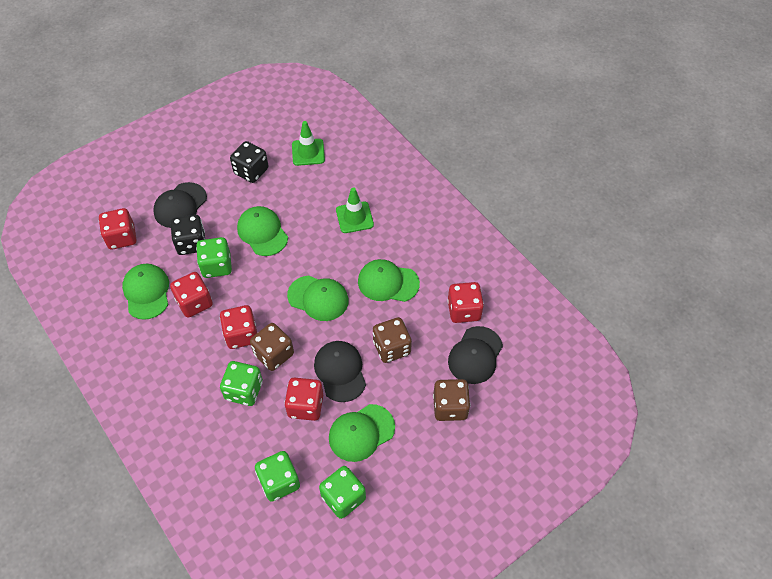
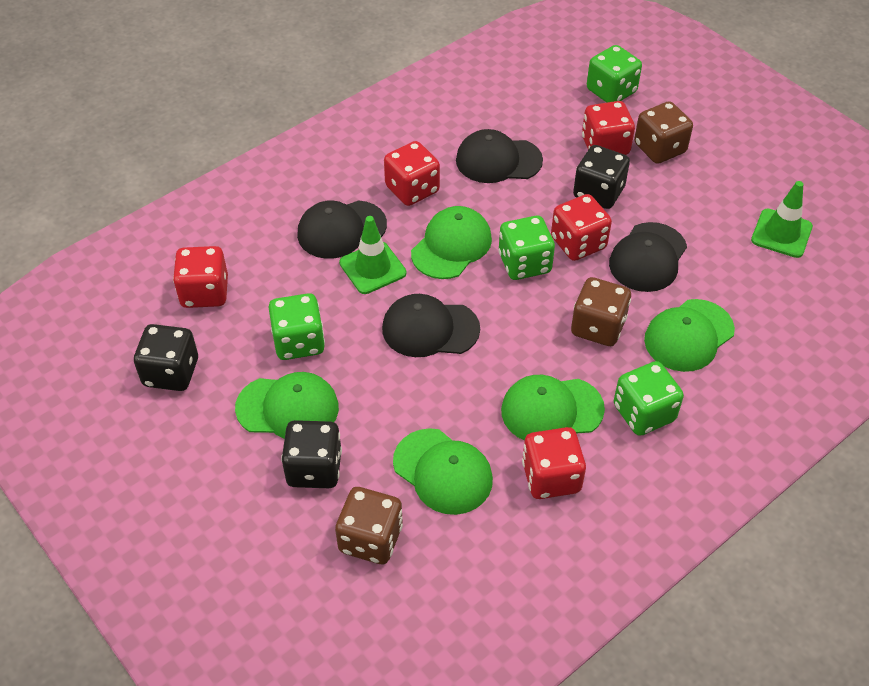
black cap: [153,182,207,228] [314,341,366,402] [448,326,503,384] = 3 -> [297,200,387,259] [382,294,480,357] [456,129,543,183] [609,222,687,292] = 4
black dice: [171,215,205,255] [230,141,268,183] = 2 -> [134,324,198,391] [281,420,342,488] [573,145,630,209] = 3

